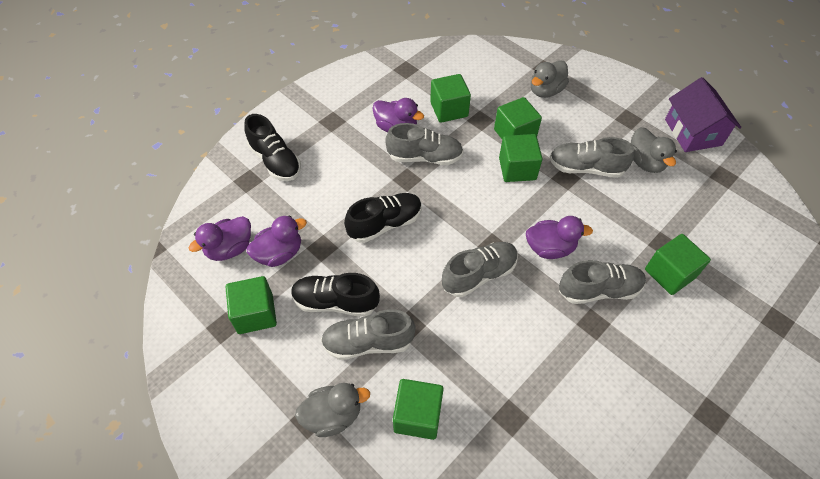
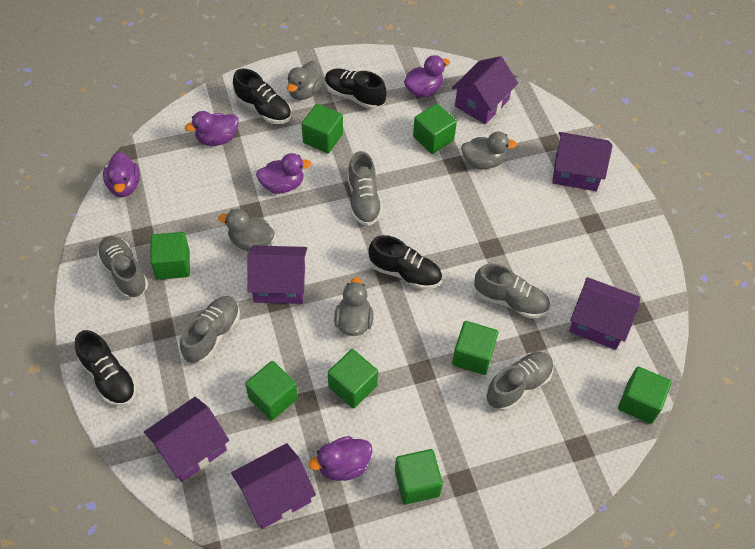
black shoe: [244,114,301,181] [291,273,380,317] [344,193,422,243] = 3 -> [75,330,137,407] [233,69,291,124] [325,68,387,110] [369,235,442,290] = 4
green cube: [226,276,277,334] [393,379,444,440] [430,74,471,123] [494,97,542,139] [499,134,542,182] [645,234,711,295] = 6 -> [150,232,190,280] [245,361,298,421] [302,104,343,153] [328,349,378,408] [395,449,443,504] [413,104,457,154] [452,321,498,375] [618,366,672,424] = 8
grey duck: [295,383,370,437] [531,60,569,98] [631,127,677,173] = 3 -> [218,209,275,252] [287,61,324,100] [334,277,373,336] [461,132,517,169] = 4
purple duck: [188,216,251,261] [247,215,307,267] [373,98,424,132] [526,216,593,259] = 4 -> [103,152,140,197] [185,111,239,146] [256,153,312,194] [308,436,373,481] [404,55,450,97] = 5
purple house: [665,77,741,152] = 1 -> [144,397,229,482] [231,443,316,529] [248,245,307,304] [452,56,518,124] [552,132,613,191] [569,277,640,350] = 6

